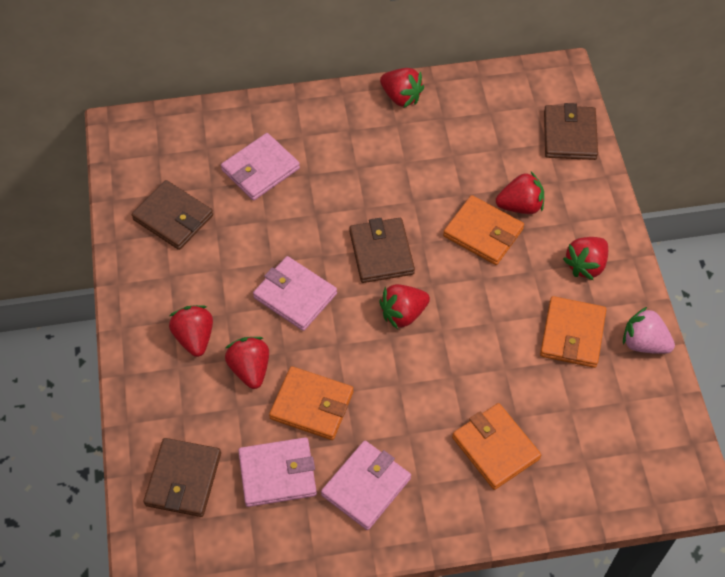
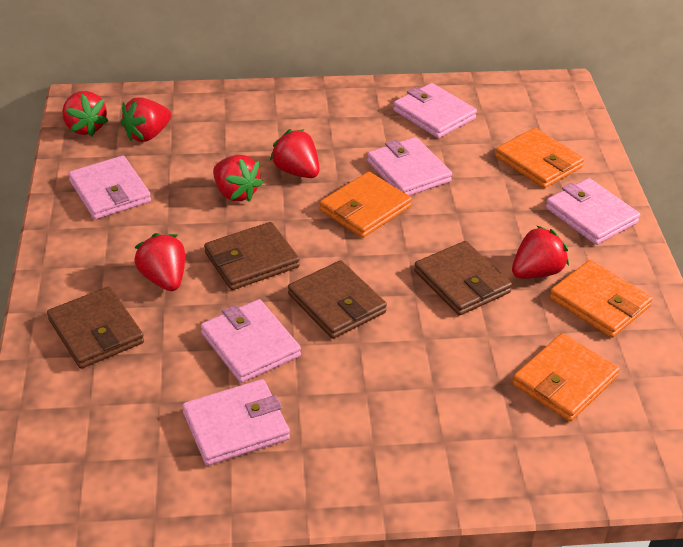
pink strawberry: [623,307,675,354] = 1 -> none = 0
pink wallet: [221,133,300,201] [238,437,317,507] [253,256,337,331] [321,441,411,530] = 4 -> [68,156,151,219] [182,379,290,465] [201,299,301,383] [367,137,452,196] [393,83,477,138] [546,178,640,245] = 6

